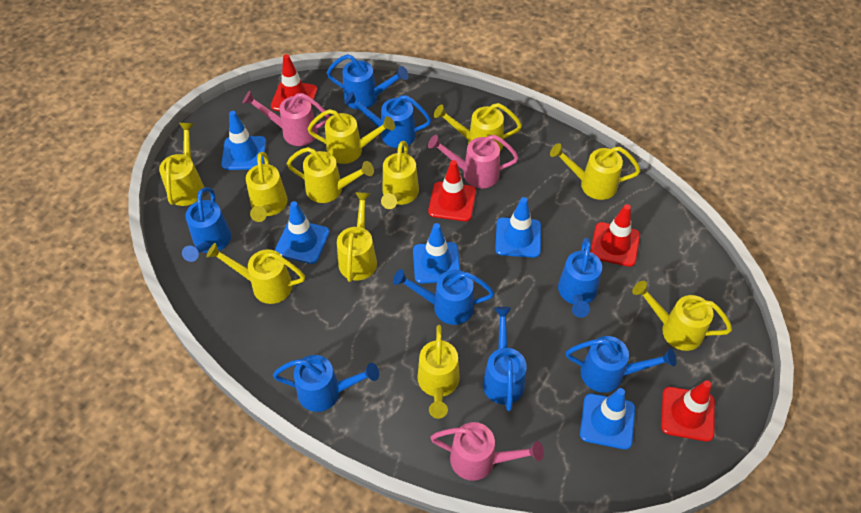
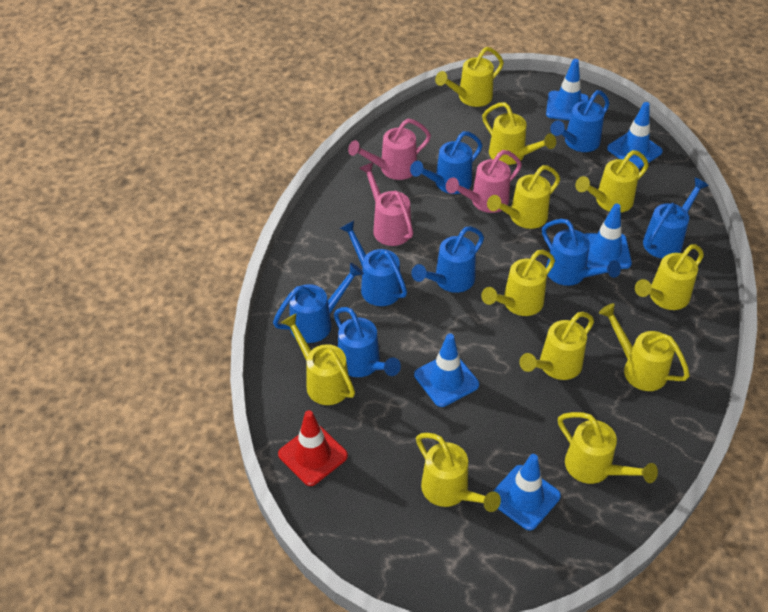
red traffic cone: [271,54,317,111] [428,160,476,221] [590,204,640,267] [661,380,715,442] = 4 -> [278,410,348,486] = 1

